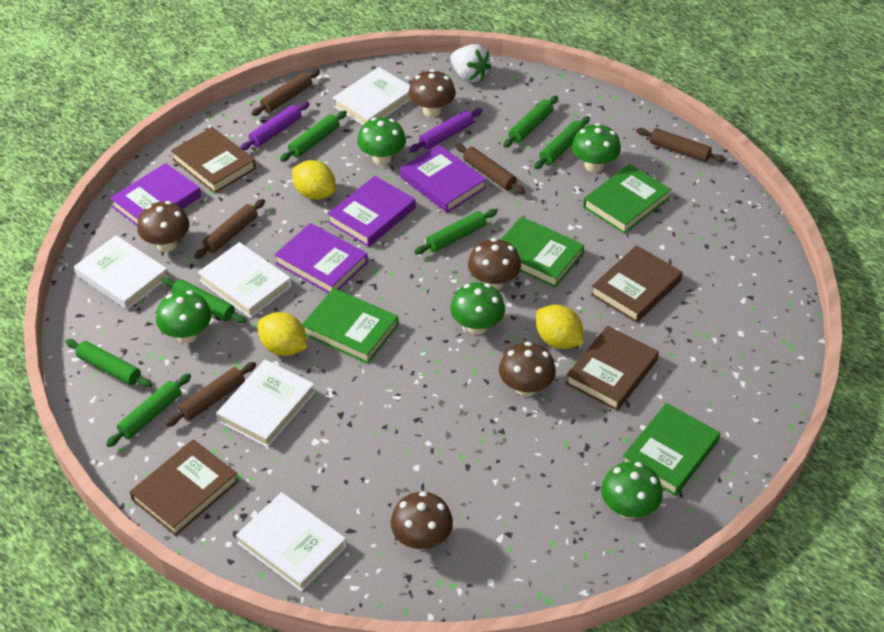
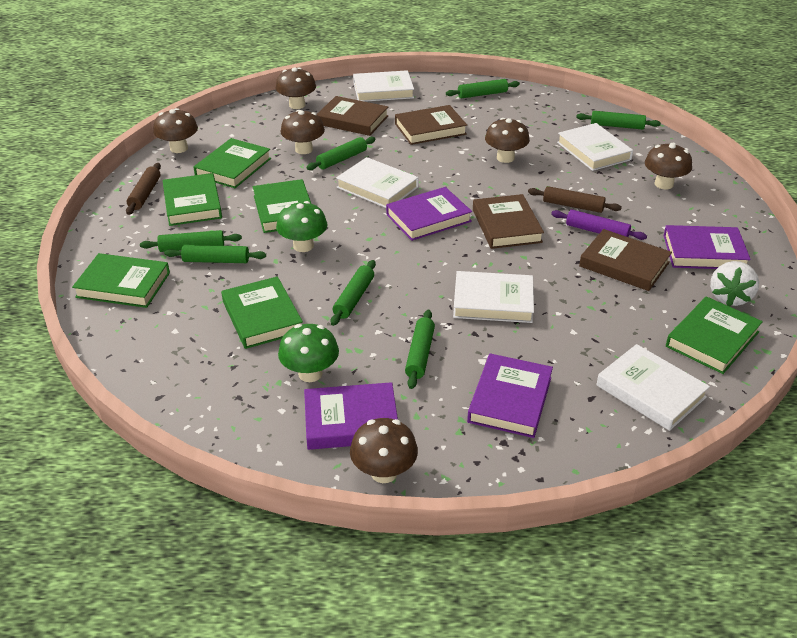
brown mushroom: [137,201,190,252] [391,491,453,550] [408,69,456,117] [468,238,521,290] [499,342,556,397] = 5 -> [153,108,198,153] [275,67,316,109] [281,110,325,154] [350,418,418,483] [485,118,530,163] [645,143,692,189] = 6
brown rolling pin: [165,362,256,427] [194,199,265,259] [251,70,320,116] [455,144,525,194] [636,128,726,163] = 5 -> [126,163,161,215] [528,186,622,213] = 2
green book: [302,288,399,364] [501,216,584,288] [583,164,671,234] [622,403,720,496] = 4 -> [72,253,170,308] [163,173,222,226] [194,138,271,188] [221,276,303,349] [253,179,311,233] [666,296,763,374] = 6
green mushroom: [156,290,211,343] [357,117,406,165] [450,282,505,335] [572,123,621,172] [601,462,663,519] = 5 -> [276,201,327,252] [278,324,339,382] = 2
purple rolling pin: [240,102,309,151] [409,108,483,152] = 2 -> [551,210,647,240] = 1
yellow lemon: [258,312,307,356] [292,160,336,200] [536,305,583,349] = 3 -> none = 0

